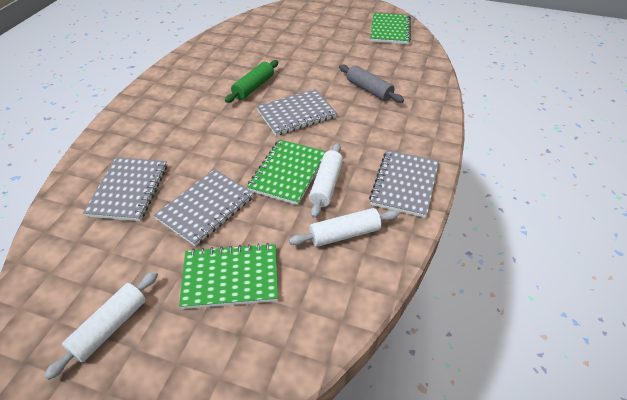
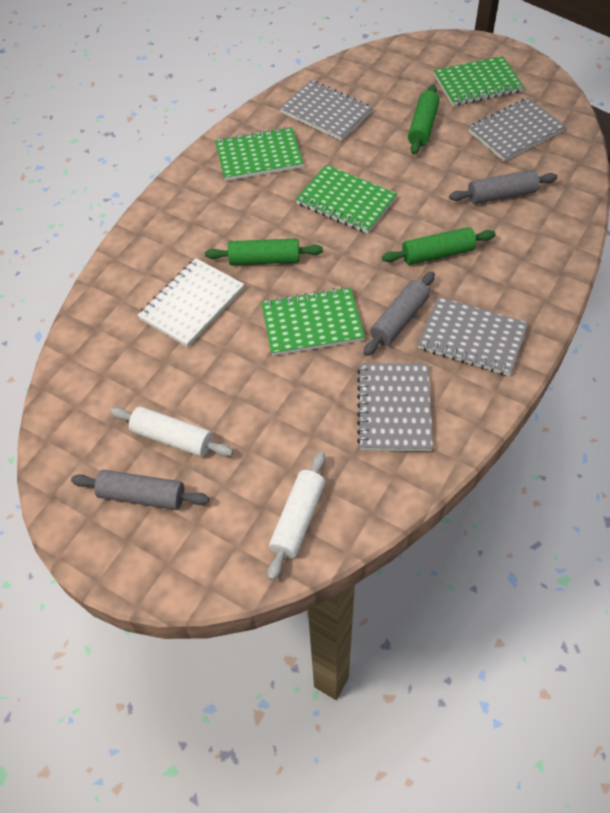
green notebook: [179,243,278,309] [247,139,326,205] [370,13,411,44] = 3 -> [215,127,304,181] [261,287,365,356] [296,165,397,234] [434,56,524,106] = 4
green rolling pin: [225,60,279,103] = 1 -> [205,238,323,265] [382,227,495,265] [408,84,440,155] = 3
grey rolling pin: [339,64,404,103] = 1 -> [71,470,209,510] [364,272,435,356] [449,170,557,204] = 3
white notebook: none = 0 -> [138,258,244,347] = 1
white rolling pin: [44,271,158,380] [289,208,399,247] [309,143,343,218] = 3 -> [110,407,233,457] [268,452,325,580] = 2

